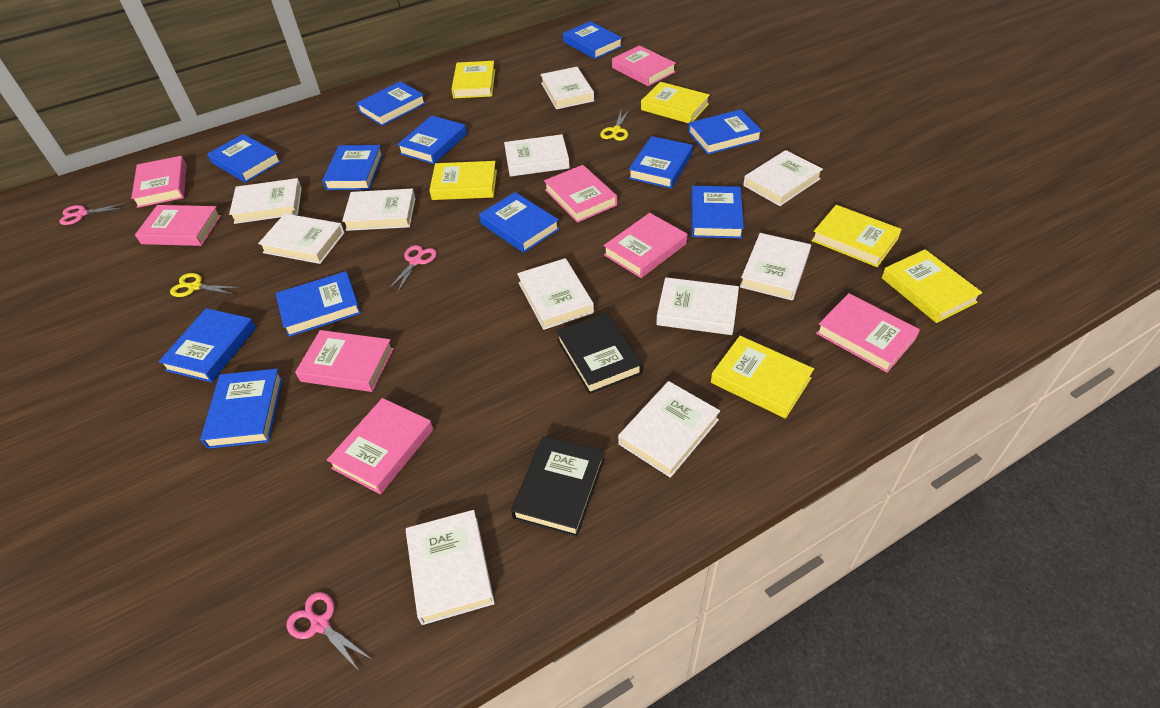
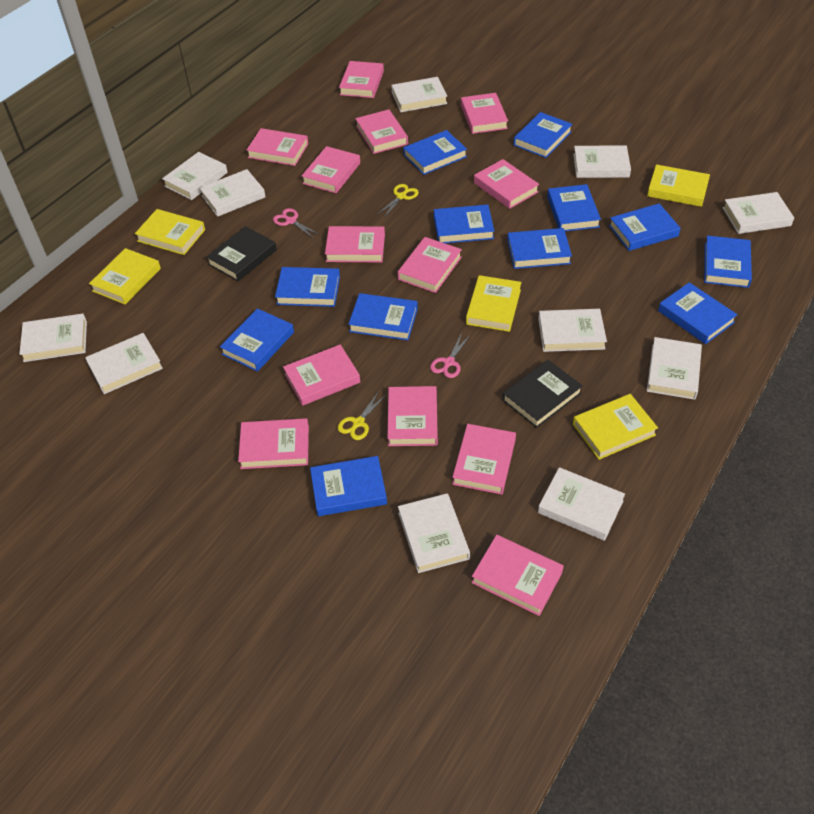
pink book: [131,156,187,208] [135,205,221,246] [295,330,394,392] [327,398,434,494] [544,165,617,223] [603,213,687,278] [612,45,676,86] [816,293,920,373] = 8 -> [238,418,309,469] [247,128,308,166] [283,344,360,406] [302,146,360,193] [325,226,385,262] [339,61,384,98] [355,110,408,154] [387,386,438,446] [398,237,462,293] [452,424,516,495] [461,93,508,134] [472,535,564,616] [474,159,539,209] = 13
pink scissors: [59,203,126,225] [286,592,371,671] [388,245,437,293] = 3 -> [273,208,320,238] [430,333,471,378] = 2
yellow book: [429,161,497,200] [451,61,495,98] [641,82,710,123] [711,336,814,419] [811,205,902,267] [881,249,983,323] = 6 -> [89,248,161,305] [135,209,205,255] [466,275,521,332] [573,394,658,460] [647,164,710,207] = 5

